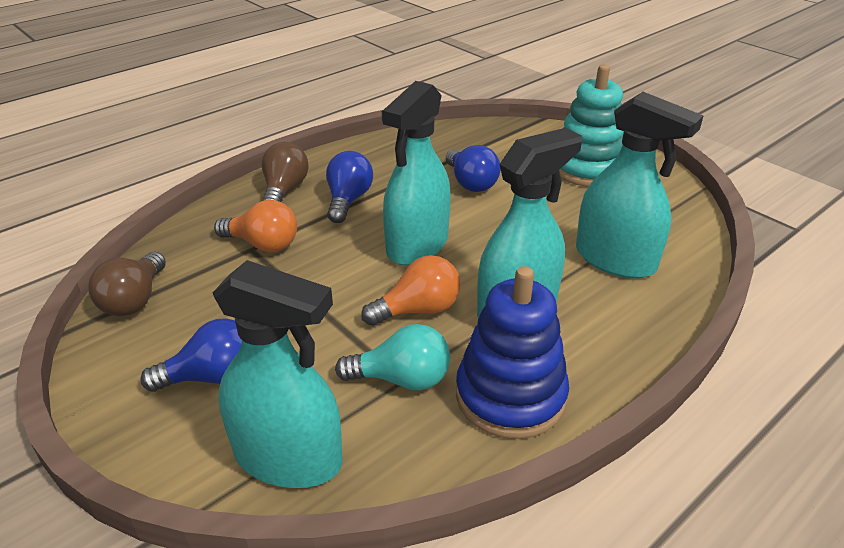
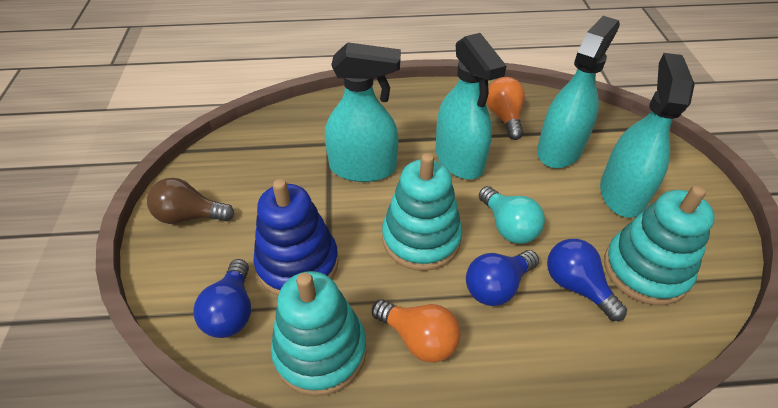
brown light bulb: [88,252,166,316] [262,142,309,202] = 2 -> [147,178,234,224] = 1
turquoise stacking toy: [559,64,624,187] = 1 -> [271,271,367,396] [382,153,462,271] [604,185,715,305] = 3

